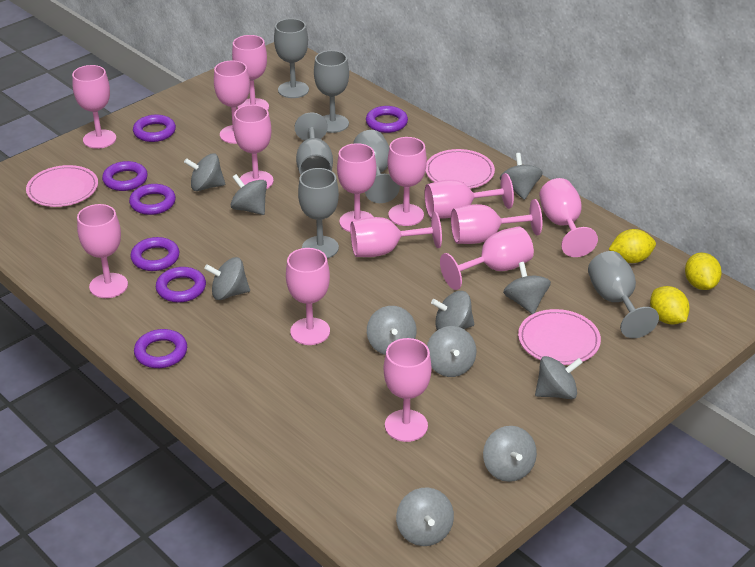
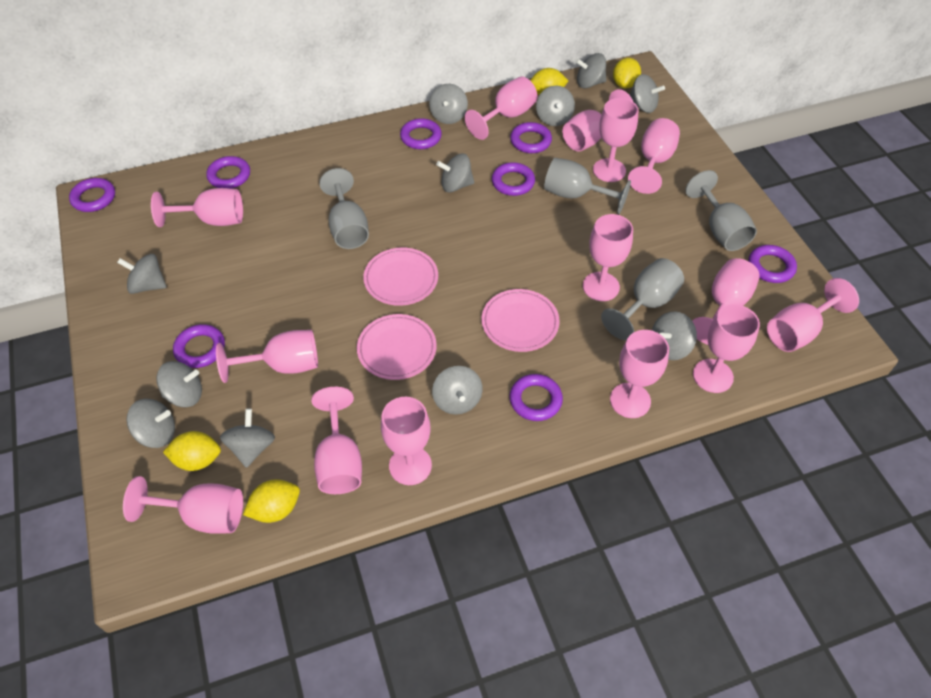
grey goblet: [274,19,309,98] [295,112,333,175] [298,168,339,258] [314,50,349,133] [353,130,400,203] [588,251,659,338] = 6 -> [319,168,369,249] [544,158,631,214] [601,258,684,341] [685,170,757,251] = 4
purple ring: [102,161,148,191] [129,184,176,215] [130,237,180,271] [133,115,176,142] [134,329,187,368] [156,267,206,303] [366,106,408,133] = 7 -> [69,178,115,212] [173,324,225,368] [206,156,250,189] [400,118,442,149] [492,162,535,196] [509,374,563,421] [510,122,552,153] [748,245,797,283] = 8
yellow lemon: [609,229,656,263] [650,286,690,324] [685,253,722,290] = 3 -> [163,431,221,471] [243,479,300,523] [530,68,568,95] [613,58,641,89] = 4

